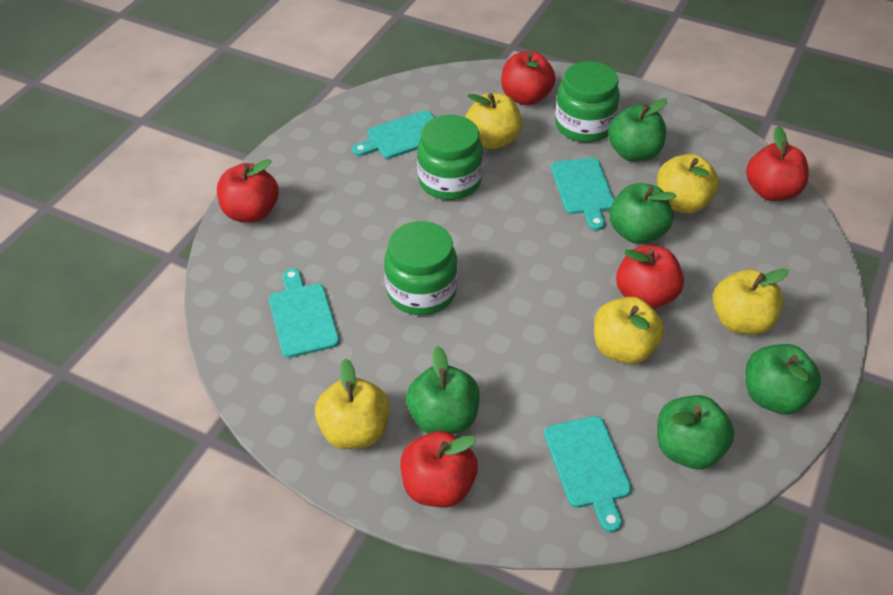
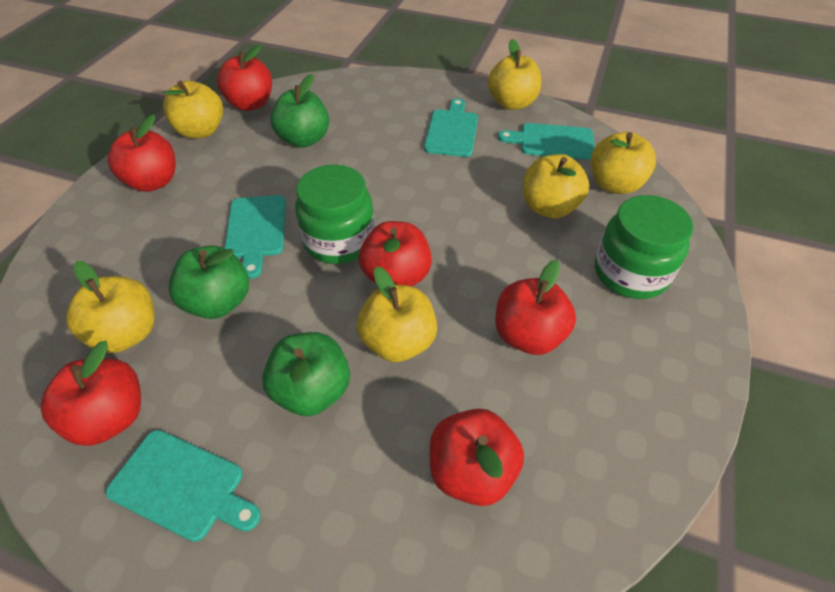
green apple: [406,346,480,434] [608,98,667,162] [609,183,676,244] [657,395,734,469] [746,344,821,414] = 5 -> [169,245,249,319] [262,332,350,416] [270,74,329,148] = 3
green jar: [384,221,458,315] [417,115,483,200] [555,61,620,142] = 3 -> [295,164,375,264] [595,195,693,299] = 2
red apple: [217,159,279,223] [400,431,478,507] [501,51,556,105] [616,245,684,309] [746,126,809,201] = 5 -> [40,341,141,446] [108,114,176,192] [217,44,272,111] [359,221,432,286] [430,409,524,506] [495,260,576,355] = 6
yellow apple: [315,358,389,449] [465,93,522,149] [594,297,664,364] [657,154,719,213] [713,268,789,335] = 5 -> [66,261,155,353] [163,80,223,139] [357,266,437,362] [488,39,541,110] [523,154,589,218] [591,132,656,194] = 6

